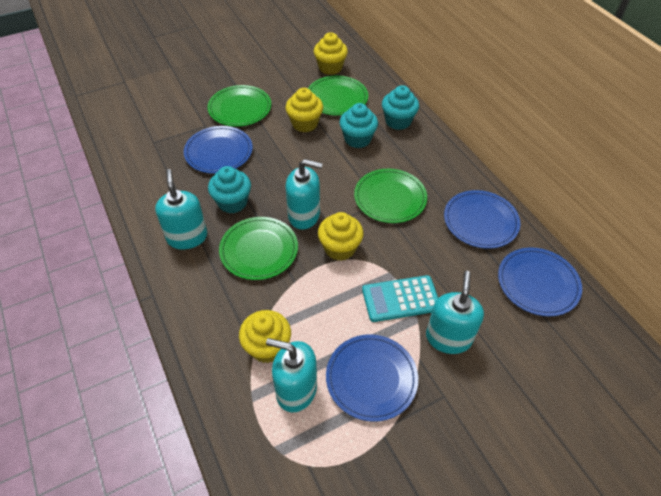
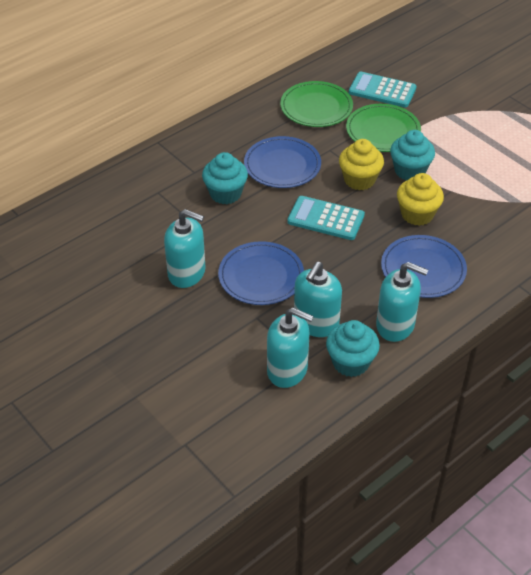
blue plate: [184,126,253,174] [326,334,418,422] [444,190,520,249] [498,247,582,316] = 4 -> [218,241,304,305] [244,136,321,188] [381,235,467,298] = 3
green plate: [207,85,271,127] [219,217,298,280] [308,76,368,116] [354,169,427,223] = 4 -> [280,81,353,127] [346,104,421,152] = 2
turquoise calculator: [362,275,438,322] = 1 -> [287,196,365,240] [349,72,417,107] = 2
yellow cupcake: [239,310,291,363] [286,88,323,132] [314,32,348,75] [318,212,364,261] = 4 -> [339,139,384,190] [397,173,444,226] = 2

